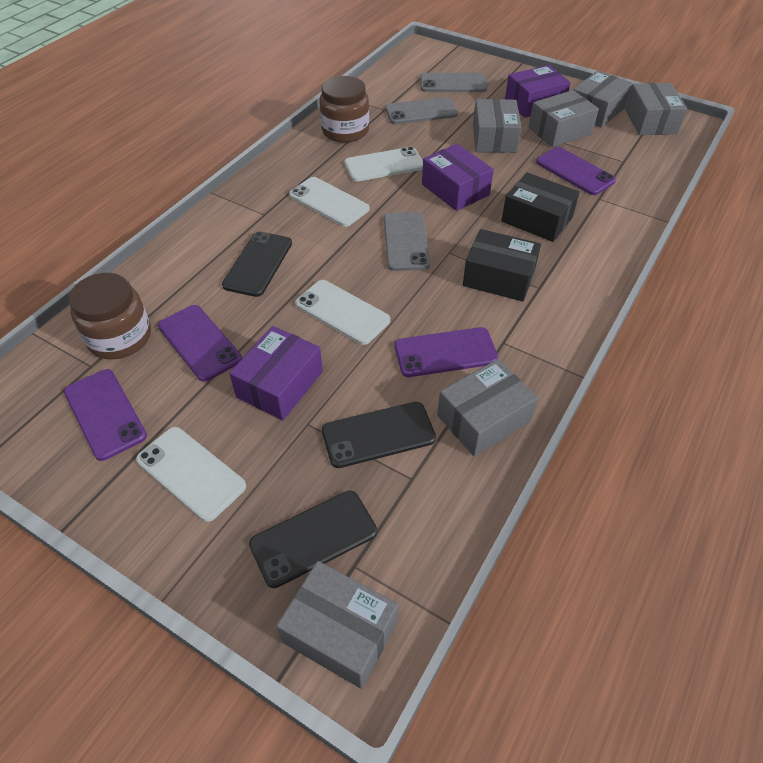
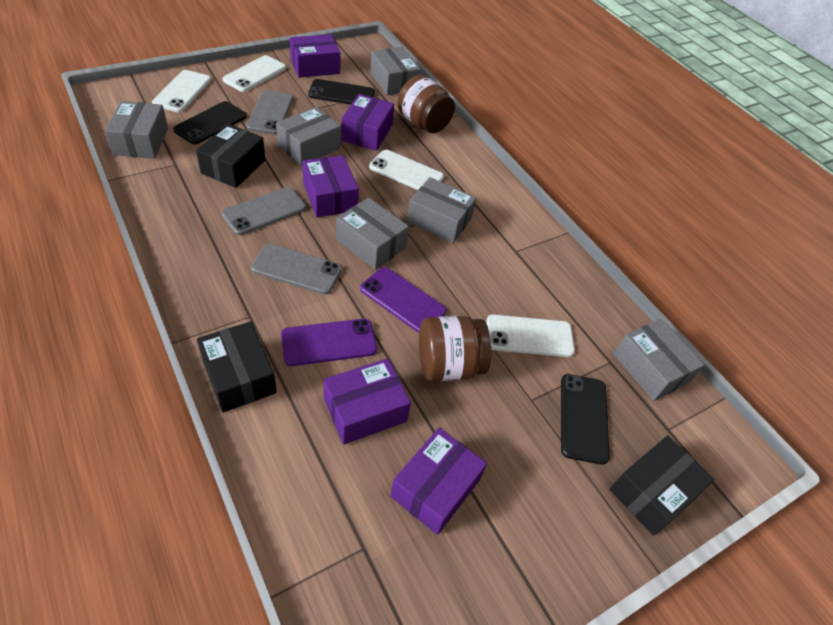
black box: [463,229,541,301] [502,173,580,242] = 2 -> [196,124,265,188] [197,321,277,413] [610,436,714,536] = 3
purple box: [229,326,323,421] [422,144,494,211] [505,65,571,118] = 3 -> [290,34,341,78] [302,155,359,217] [324,358,411,445] [341,94,394,151] [390,428,487,535] = 5
purple phone: [64,369,147,461] [158,305,242,382] [394,327,498,377] [536,147,616,195] = 4 -> [281,319,377,366] [360,267,447,333] = 2

